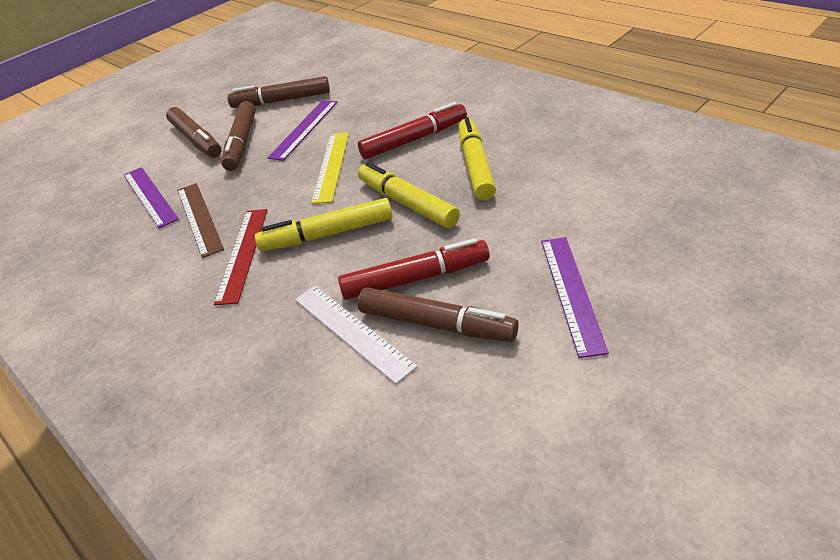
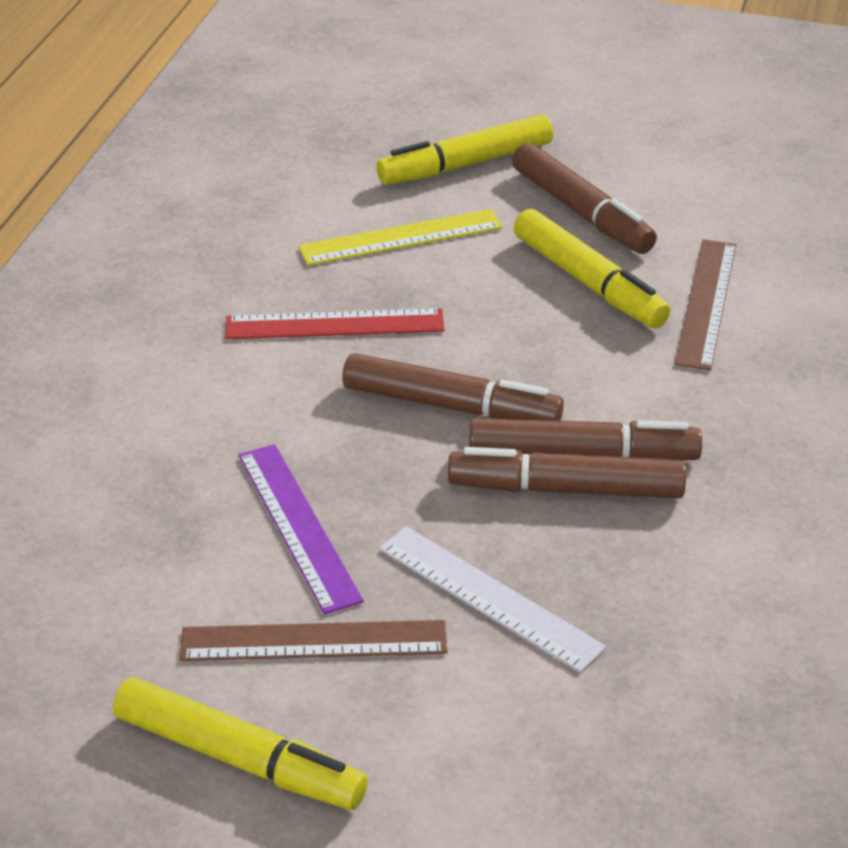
brown ruler: [177,183,224,258] = 1 -> [180,620,448,661] [675,239,736,370] = 2
purple ruler: [124,167,179,228] [268,100,338,161] [541,237,609,358] = 3 -> [239,444,364,614] = 1
red marker: [338,238,490,300] [358,102,467,159] = 2 -> none = 0

